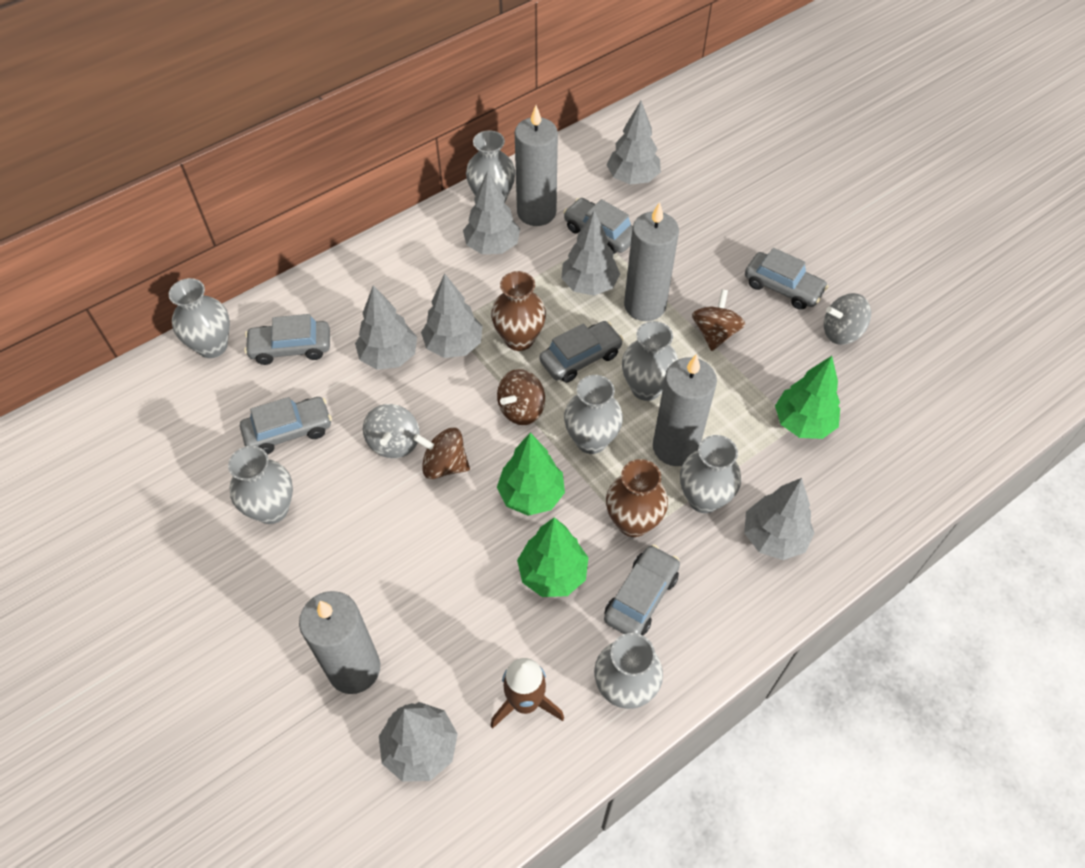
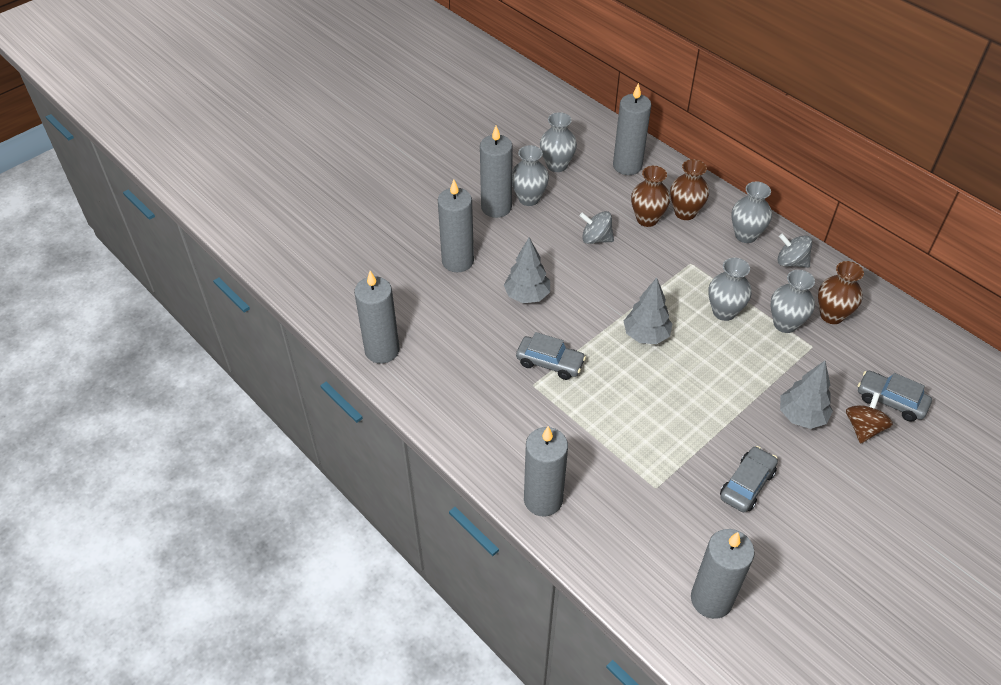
brown rocket: [490,658,564,729] = 1 -> none = 0
brown spinning top: [413,427,470,479] [497,369,545,425] [692,289,745,351] = 3 -> [846,392,893,444] = 1
brown vase: [491,271,546,351] [606,459,668,537] = 2 -> [631,166,670,227] [670,159,709,220] [818,261,864,324] = 3
green tree: [497,433,565,516] [517,517,589,597] [775,356,840,439] = 3 -> none = 0
grey candle: [299,591,380,694] [515,105,558,226] [624,202,679,321] [653,354,717,466] = 4 -> [354,271,400,364] [438,179,474,272] [480,126,513,218] [524,426,568,516] [613,83,651,175] [691,529,755,619] = 6
grey car: [240,397,332,455] [244,314,330,365] [540,321,623,383] [563,198,633,254] [604,545,680,635] [745,248,829,310] = 6 -> [516,332,586,380] [720,446,778,512] [858,371,932,422] = 3
grey tree: [355,285,417,370] [379,702,458,782] [421,274,482,358] [463,170,520,254] [561,211,620,296] [606,101,661,184] [744,478,815,560] = 7 -> [504,238,550,303] [624,278,672,344] [780,361,833,429] = 3
grey vase: [169,278,230,358] [228,446,293,524] [466,130,516,203] [564,375,623,454] [594,633,663,709] [622,321,678,401] [680,435,741,513] = 7 -> [512,145,549,206] [540,112,577,172] [708,258,752,321] [731,181,772,243] [770,270,815,333] = 5

